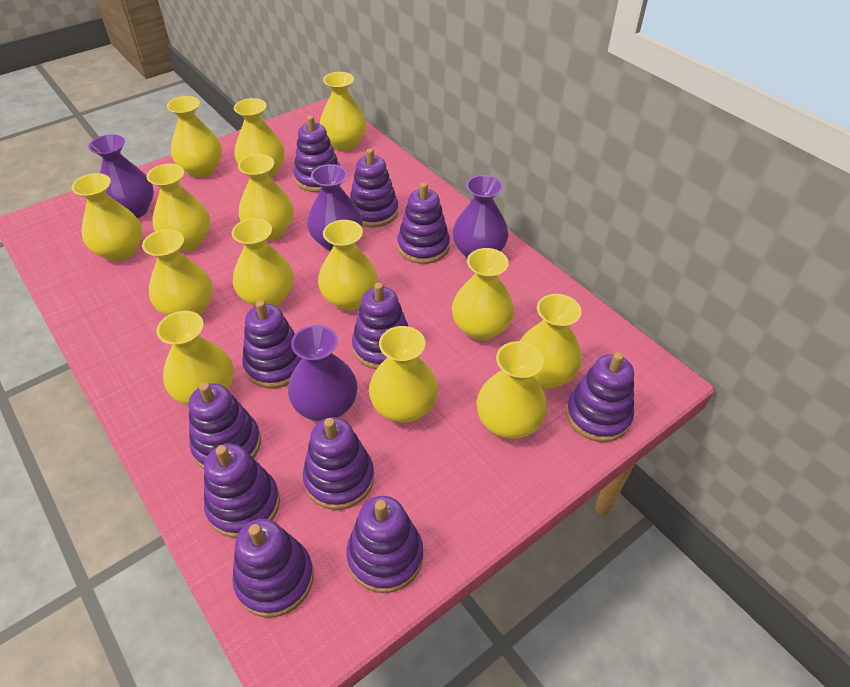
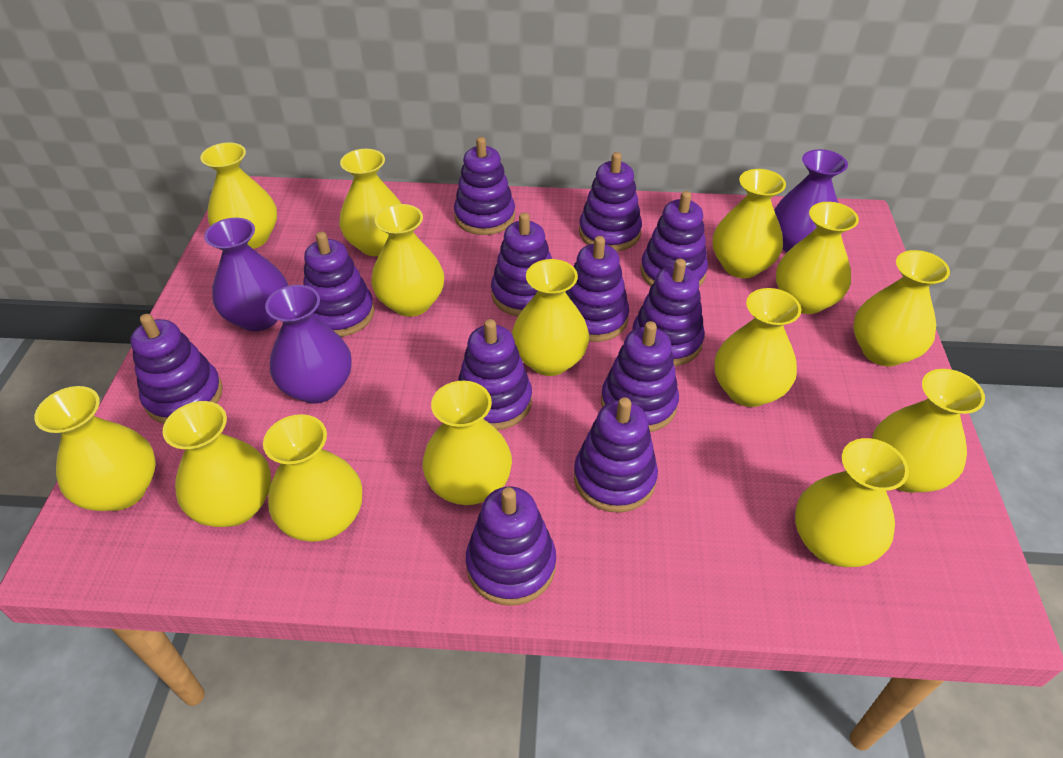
purple stacking toy: [189,382,261,469] [204,444,280,538] [232,519,314,618] [242,300,302,388] [294,115,340,192] [303,417,374,510] [346,496,423,593] [350,148,398,227] [352,282,409,369] [397,182,450,264] [566,352,634,442] = 11 -> [130,314,223,424] [303,232,374,337] [454,137,515,235] [458,319,532,430] [466,487,556,606] [491,213,552,316] [565,236,629,342] [574,397,658,513] [579,152,642,251] [601,321,679,432] [633,259,705,366] [640,191,708,287] = 12
purple vase: [89,134,154,218] [288,325,357,421] [307,164,363,251] [452,175,508,258] = 4 -> [204,218,288,331] [265,285,352,404] [774,149,848,253] = 3

